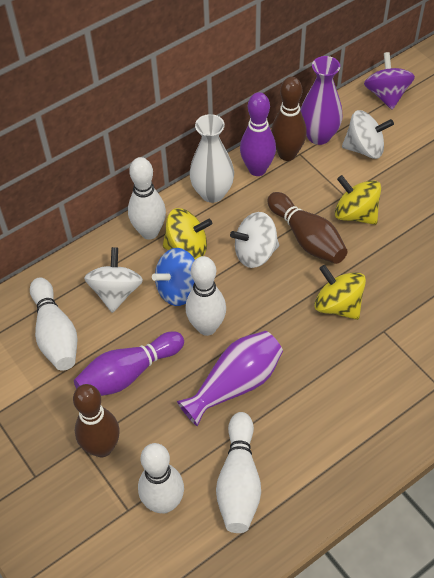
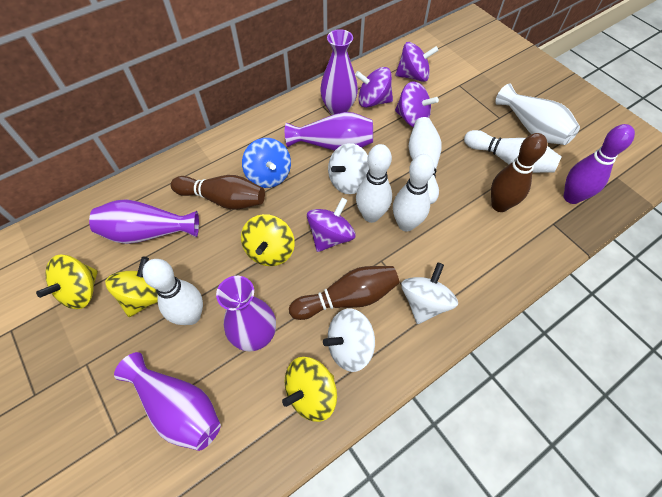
purple bowling pin: [74,332,184,396] [240,92,276,176] = 2 -> [564,124,635,204] = 1
purple spinning top: [364,52,415,110] = 1 -> [307,198,355,252] [355,67,393,108] [395,42,439,82] [395,81,439,127] = 4
purple vase: [177,331,283,426] [300,56,343,145] = 2 -> [89,199,199,244] [114,352,221,451] [216,276,276,352] [285,112,373,151] [320,29,358,115] = 5
yellow spinning top: [163,208,212,260] [314,265,366,320] [335,175,381,225] = 3 -> [36,255,98,309] [105,257,157,317] [241,214,295,266] [282,357,337,422] = 4

